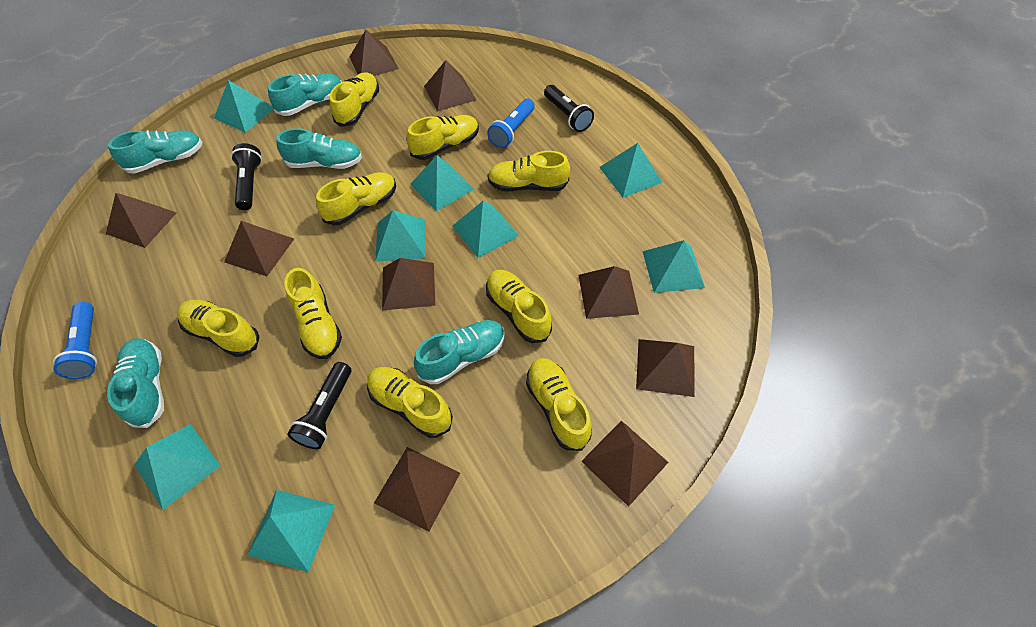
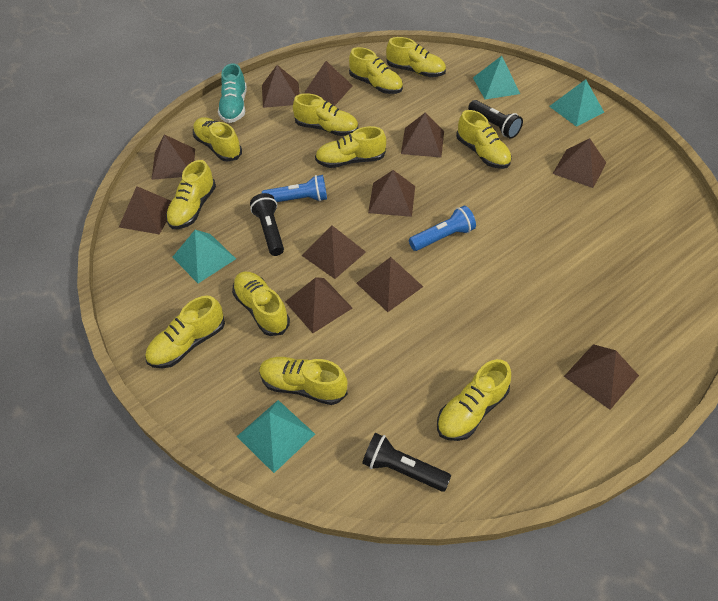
brown pyramid: [106,193,176,248] [224,221,294,276] [350,30,399,76] [374,447,460,532] [382,258,435,310] [424,60,476,111] [579,266,639,319] [581,420,669,507] [636,339,695,397] = 9 -> [119,186,171,235] [151,134,195,180] [262,65,300,108] [285,277,352,333] [301,225,366,279] [304,61,353,106] [357,257,423,312] [368,170,415,217] [401,113,444,158] [553,138,606,188] [564,344,639,410] = 11
turquoise pyramid: [134,424,220,510] [214,80,274,133] [247,490,335,572] [375,210,426,262] [410,155,474,211] [453,201,519,258] [599,143,663,198] [642,240,705,293] = 8 -> [172,230,236,283] [237,400,315,473] [473,56,520,100] [549,79,604,127] = 4
turquoise shoe: [107,338,164,428] [108,130,203,174] [268,73,342,116] [276,128,362,169] [414,320,505,384] = 5 -> [218,63,247,123] = 1
yellow shoe: [177,300,260,357] [284,268,342,359] [316,172,396,225] [329,72,379,127] [367,367,453,438] [407,115,479,160] [486,270,552,343] [487,151,570,192] [526,358,592,451] = 9 -> [145,296,225,368] [166,160,216,229] [193,117,242,162] [232,271,290,336] [259,357,348,405] [293,93,358,136] [315,126,386,168] [349,47,403,94] [386,37,446,77] [437,359,511,441] [456,110,512,169] = 11

